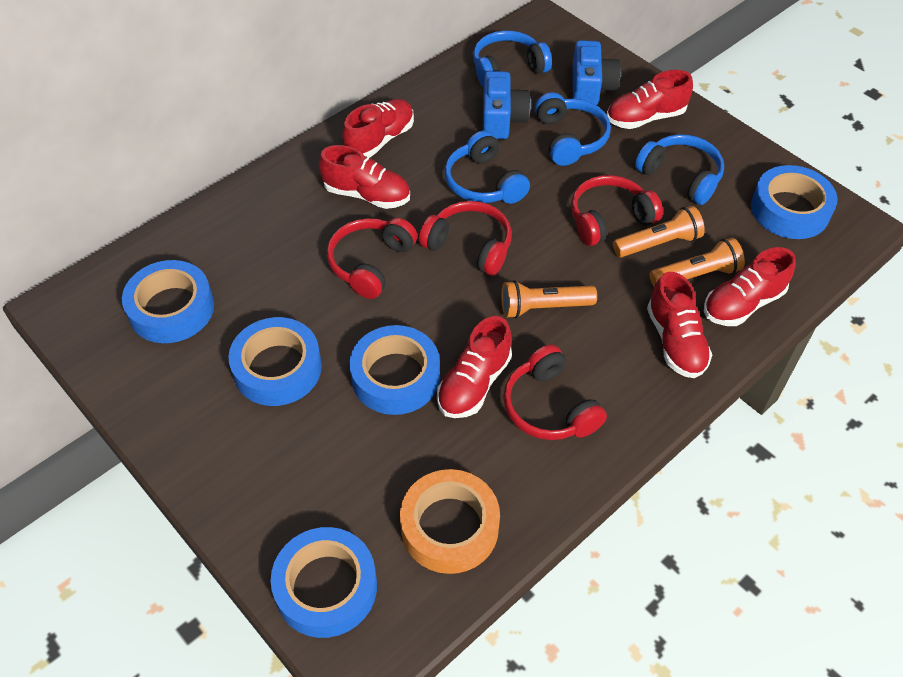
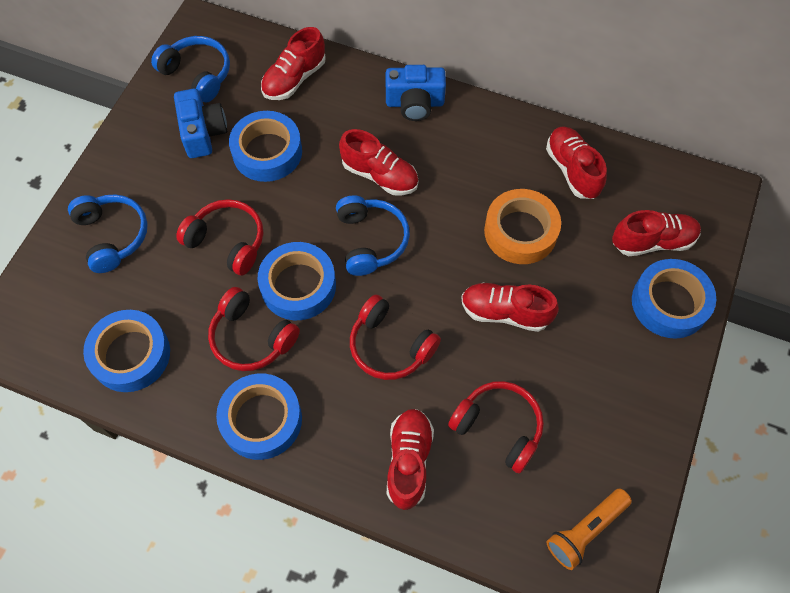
blue headphones: [444,131,530,204] [473,31,552,87] [535,92,611,166] [635,134,724,205] = 4 -> [68,194,148,273] [151,36,230,102] [336,195,410,276] = 3
orange flashlight: [501,280,597,318] [613,206,705,257] [650,238,745,287] = 3 -> [547,488,632,570] = 1

